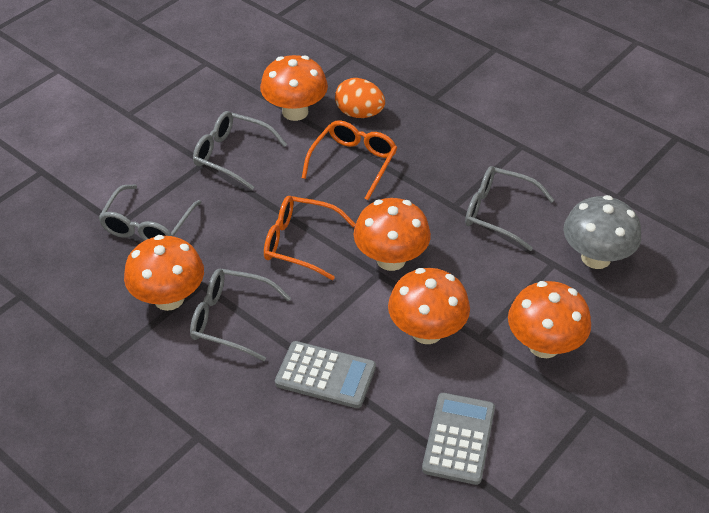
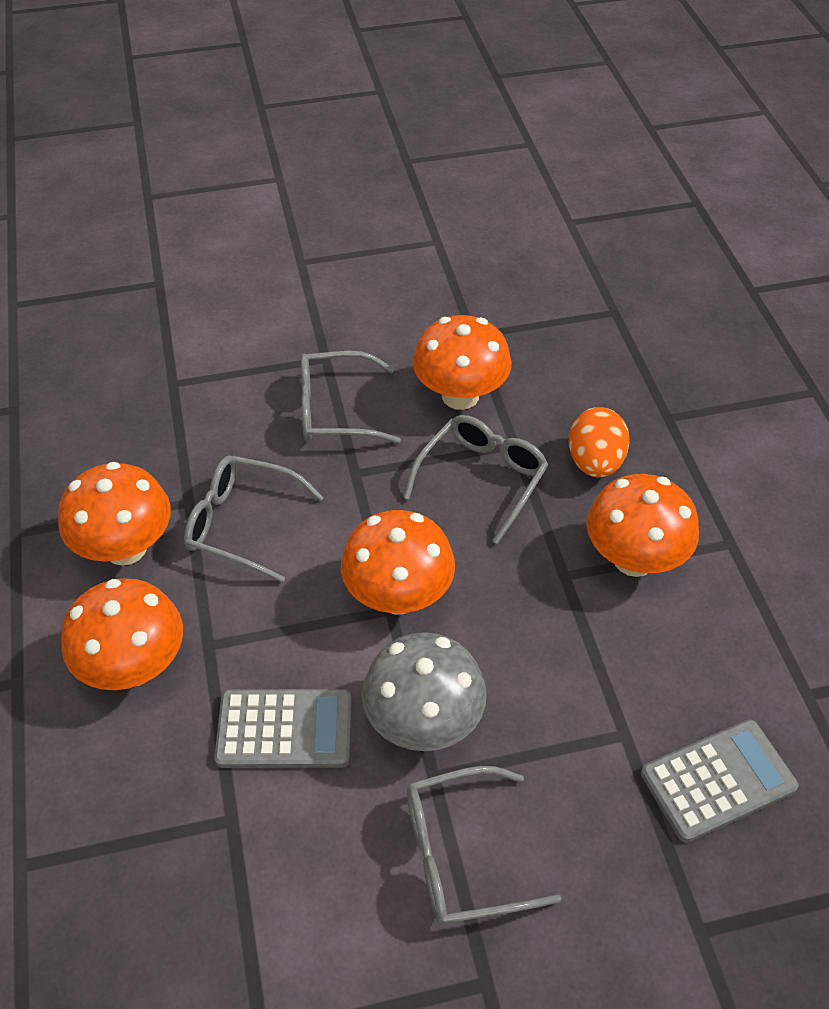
orange glasses: [264,196,356,280] [302,120,397,200] = 2 -> none = 0

